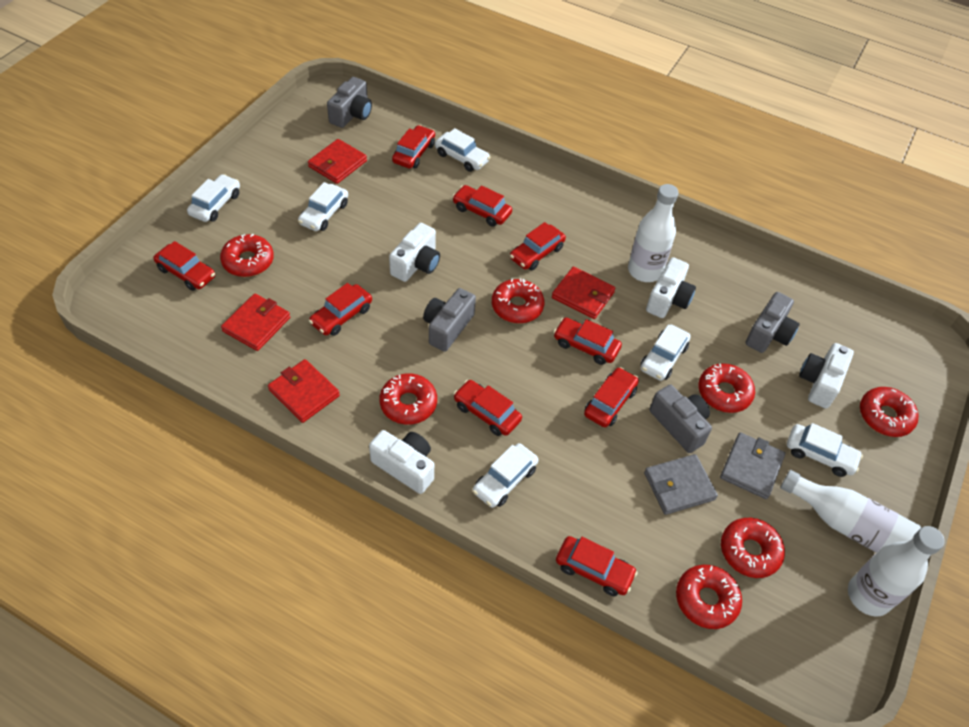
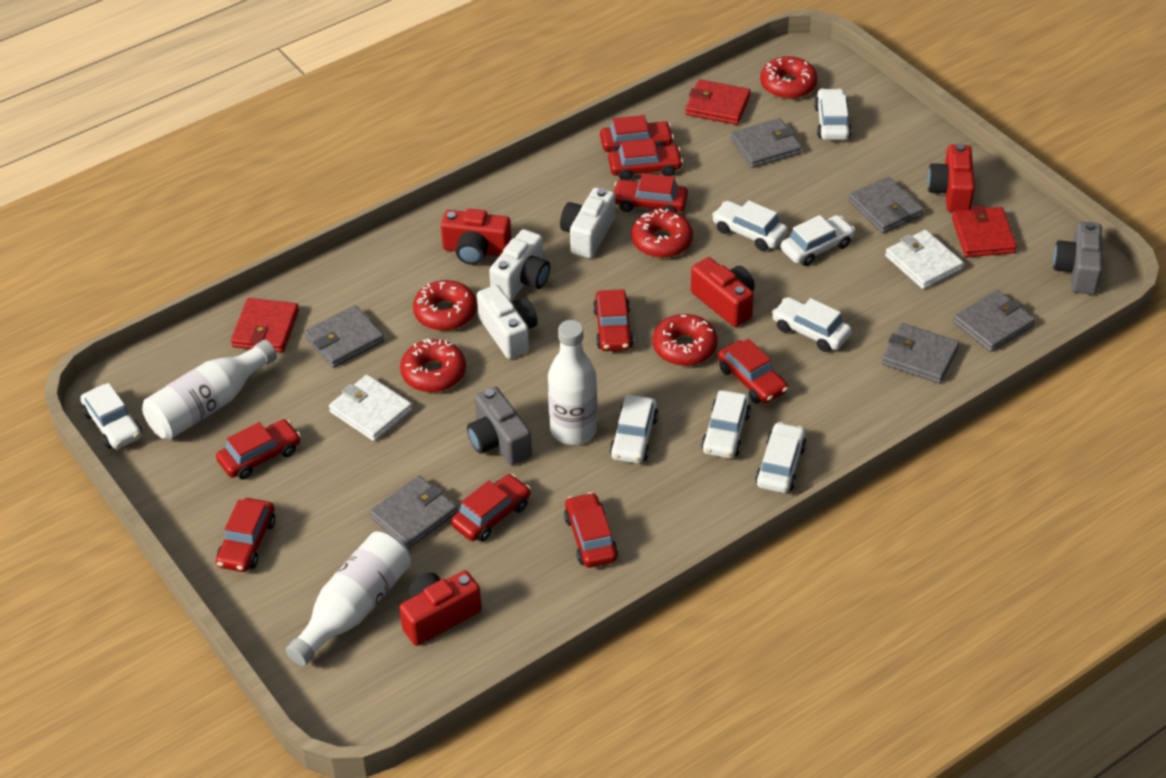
grey camera: [327,77,372,128] [423,288,476,352] [650,384,712,453] [746,292,800,353] = 4 -> [467,387,532,465] [1053,222,1102,294] = 2
grey wallet: [644,454,718,515] [720,432,785,499] = 2 -> [304,305,384,368] [370,476,457,549] [730,118,802,168] [848,177,924,233] [882,323,959,384] [953,290,1035,352] = 6
red camera: none = 0 -> [399,570,482,646] [441,209,512,265] [691,257,755,327] [927,144,975,212] = 4
red donut: [220,234,274,277] [379,373,437,425] [492,278,544,323] [676,565,742,629] [698,363,755,413] [721,518,785,578] [860,387,919,437] = 7 -> [400,339,466,392] [413,280,477,331] [631,208,693,258] [653,314,718,366] [760,56,818,99] = 5
red wallet: [221,294,290,351] [268,359,340,423] [308,139,367,184] [552,267,615,319] = 4 -> [231,298,299,353] [685,79,751,125] [952,206,1017,257] = 3
white camera: [369,430,434,494] [389,223,440,282] [646,257,696,318] [799,343,854,409] = 4 -> [477,285,537,359] [489,229,550,301] [560,188,615,258] = 3
white car: [187,174,240,222] [298,182,348,231] [435,128,491,172] [473,443,538,508] [640,324,691,381] [787,423,863,477] = 6 -> [80,383,142,449] [610,395,658,463] [701,390,751,458] [712,200,788,251] [755,422,806,493] [772,297,852,352] [781,215,855,266] [815,88,852,140] = 8
white wallet: none = 0 -> [329,375,412,441] [885,230,964,289] = 2

